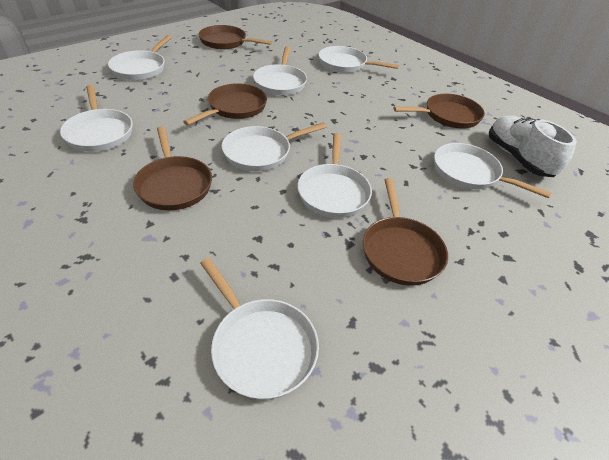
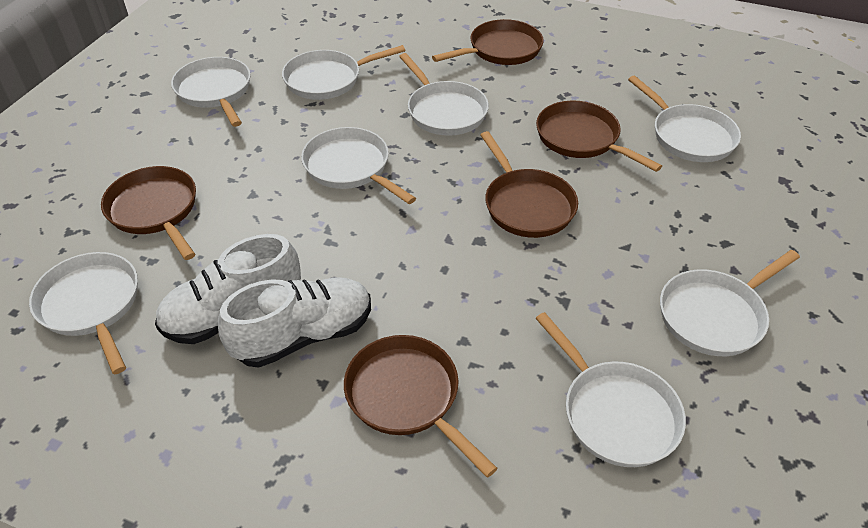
white shoe: [489,116,577,177] = 1 -> [155,234,301,344] [218,277,371,368] = 2

